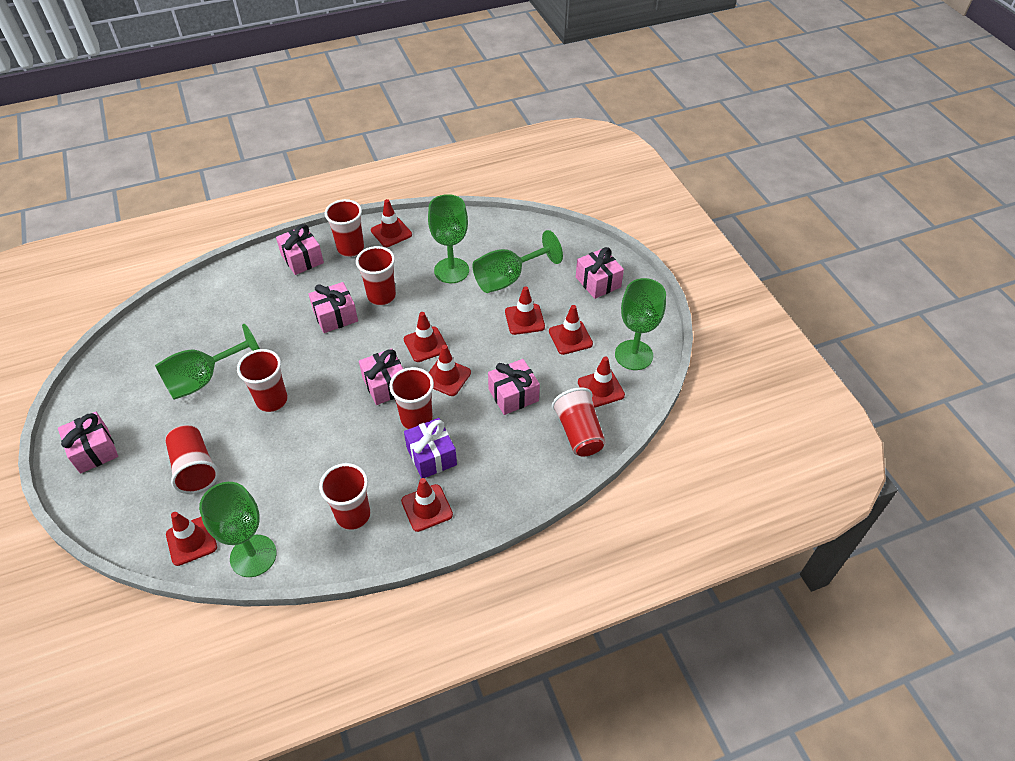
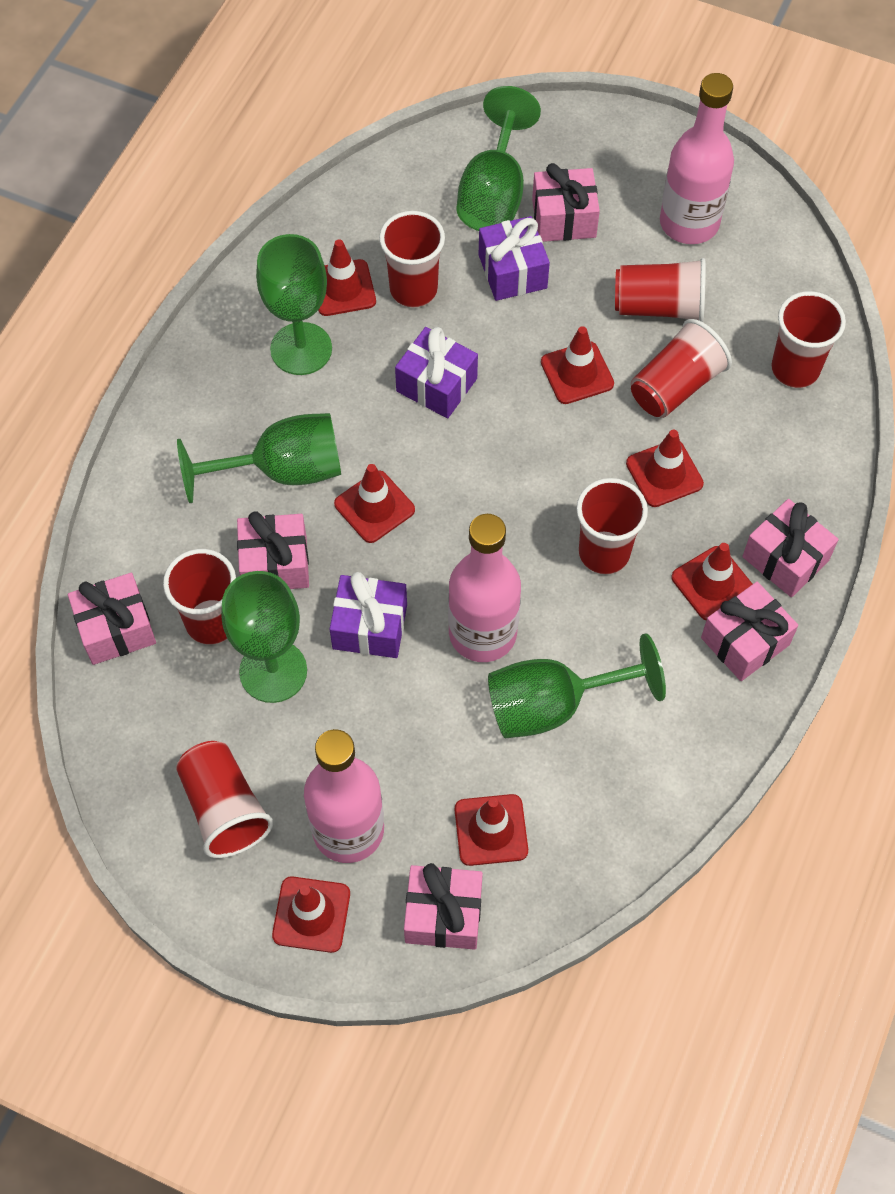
pink bottle: none = 0 -> [304,729,384,863] [448,514,521,662] [660,73,734,244] = 3
purple gift: [404,418,457,478] = 1 -> [330,572,407,658] [395,327,478,419] [479,216,550,301] = 3
red traffic cone: [166,512,217,566] [371,199,412,247] [401,478,453,532] [404,312,448,362] [428,345,471,396] [505,286,545,335] [549,305,593,355] [578,356,625,408] = 8 -> [272,876,350,953] [318,239,376,316] [334,464,415,543] [455,794,528,866] [541,326,614,404] [626,430,704,507] [672,543,752,620] = 7

